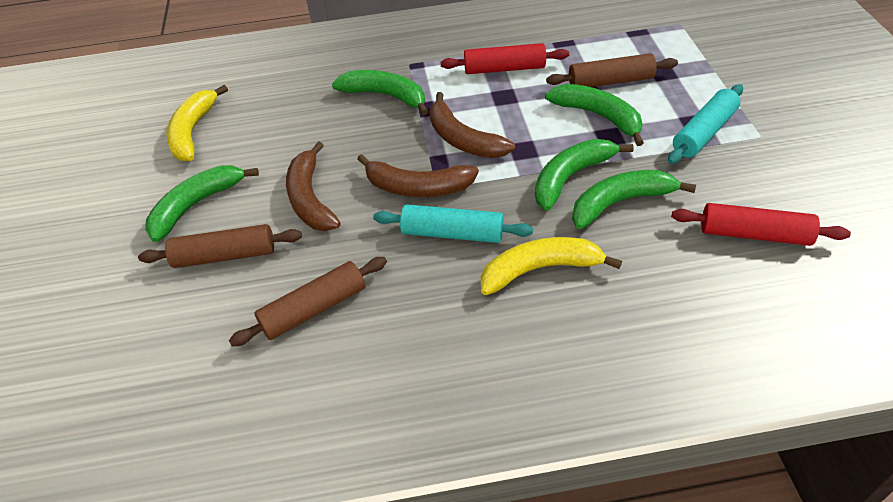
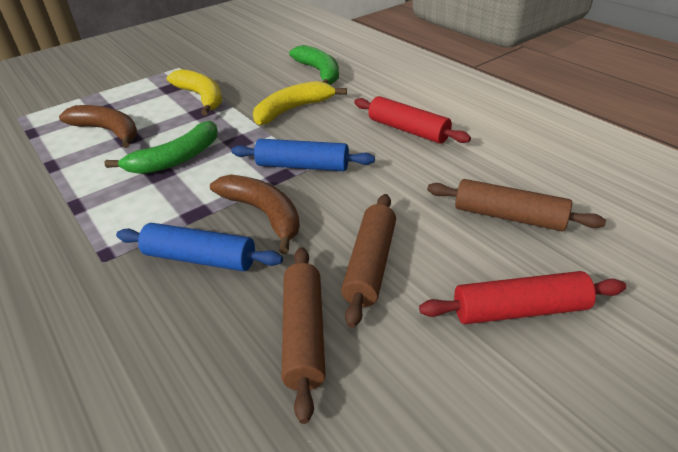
blue rolling pin: none = 0 -> [116,223,283,271] [231,139,375,171] = 2
brown banana: [286,141,341,231] [357,154,479,197] [429,92,515,158] = 3 -> [59,105,138,148] [210,174,300,254] = 2
green banana: [145,165,259,242] [332,70,429,115] [535,139,634,211] [545,84,644,146] [572,170,696,229] = 5 -> [104,121,218,174] [289,45,339,85] = 2
turquoise rolling pin: [373,204,533,243] [668,84,743,164] = 2 -> none = 0

